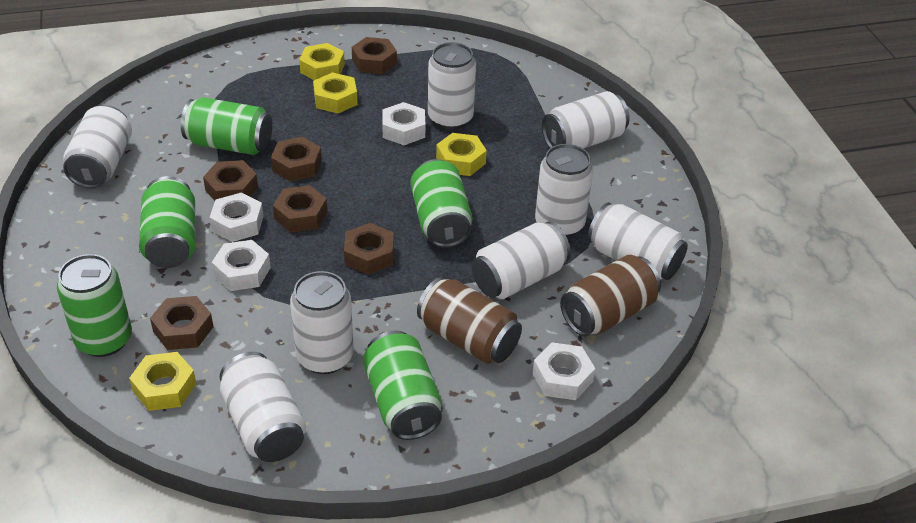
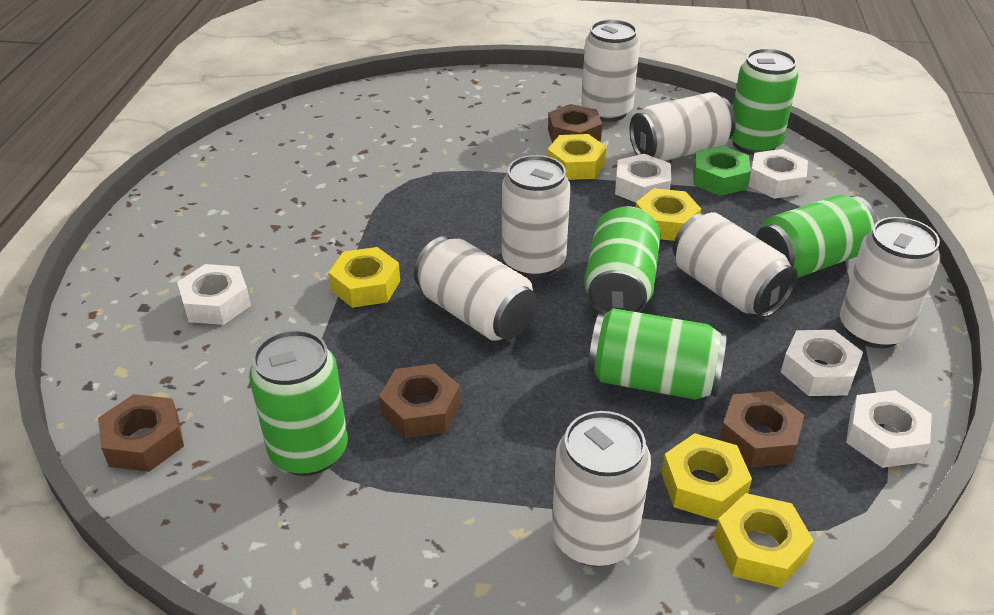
brown can: [417,277,522,364] [560,255,661,336] = 2 -> none = 0
brown nut: [150,296,214,350] [203,160,258,201] [271,137,322,182] [273,185,327,233] [344,223,394,275] [352,37,397,74] = 6 -> [98,394,184,472] [379,364,461,438] [548,104,602,143] [719,391,804,468] = 4
green nut: none = 0 -> [693,146,751,196] = 1
white can: [63,105,132,189] [220,352,306,462] [290,271,354,374] [428,42,476,130] [472,222,571,299] [535,144,593,237] [542,91,630,149] [588,202,688,280] = 8 -> [414,236,537,341] [502,155,571,278] [551,411,651,567] [581,19,640,122] [630,92,736,161] [673,212,798,318] [840,217,940,348] = 7
white nut: [209,192,264,242] [212,240,271,291] [382,102,425,145] [532,342,595,400] = 4 -> [177,264,251,325] [615,154,671,203] [748,149,808,199] [781,330,863,396] [846,390,932,468] = 5
yellow nut: [129,352,196,411] [299,43,345,80] [313,72,358,114] [436,133,487,176] = 4 -> [329,247,400,308] [547,134,607,180] [635,188,701,241] [661,433,752,520] [714,493,814,588] = 5

